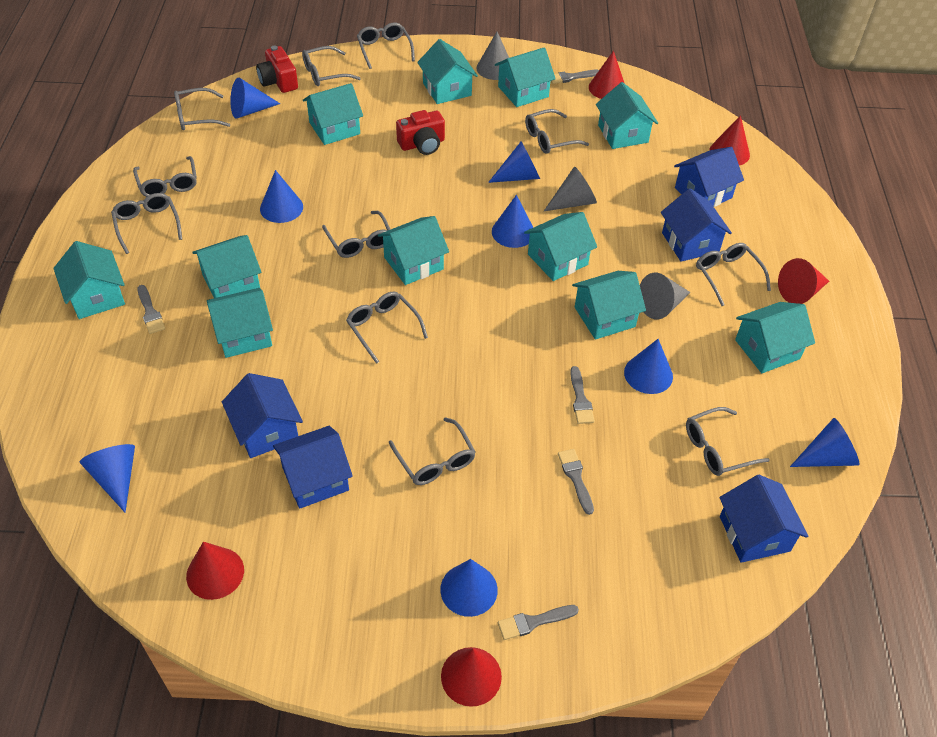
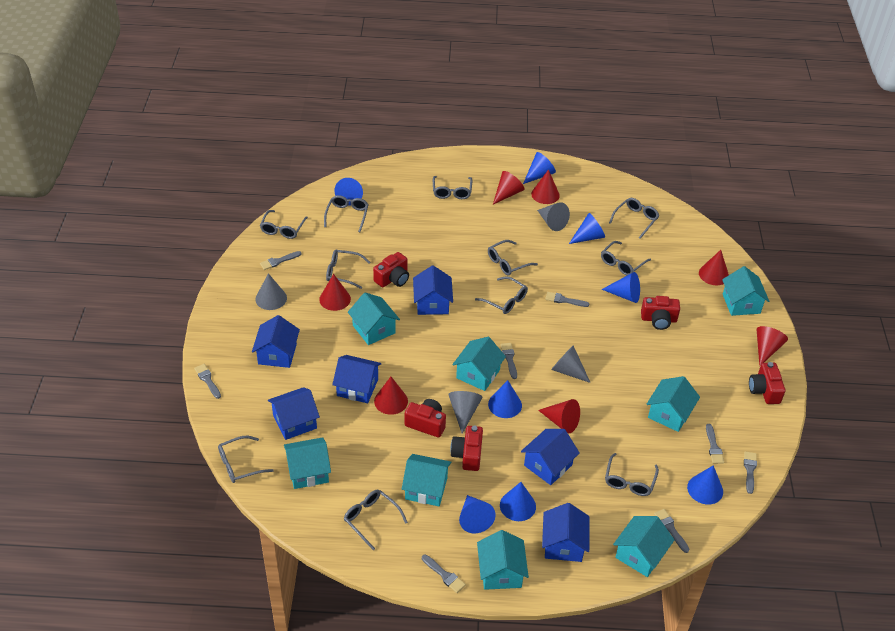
blue house: [222,373,303,458] [273,426,353,509] [661,188,732,262] [674,147,744,207] [719,475,808,563] = 5 -> [252,315,300,368] [268,387,320,440] [332,355,381,403] [413,266,453,315] [521,429,580,485] [542,503,590,562] = 6
grey brush: [137,285,165,334] [498,605,579,640] [551,70,599,84] [558,449,594,515] [570,366,595,424] = 5 -> [194,364,221,399] [260,251,301,270] [422,554,466,593] [500,343,517,379] [545,292,589,307] [654,509,689,553] [706,424,724,464] [744,451,757,494] = 8
grey cone: [476,32,509,80] [544,166,597,211] [640,273,690,320] = 3 -> [255,273,287,310] [448,391,482,434] [537,202,570,231] [551,345,591,383] = 4
red camera: [256,45,298,93] [396,110,445,155] = 2 -> [373,252,409,288] [405,399,446,438] [450,426,483,471] [641,296,680,330] [749,362,785,404] = 5
red cone: [186,542,244,600] [441,647,502,707] [589,51,625,99] [710,115,750,165] [778,258,829,304] = 5 -> [319,274,351,311] [374,377,408,415] [493,171,524,204] [531,170,560,204] [538,399,580,433] [699,250,729,285] [756,326,788,366] = 7
turquoise house: [53,241,125,319] [192,235,261,298] [207,288,273,358] [303,83,363,145] [378,216,449,285] [417,39,478,104] [495,47,556,107] [524,212,597,281] [572,271,646,340] [596,82,658,149] [735,302,815,373] = 11 -> [284,437,331,489] [348,293,400,345] [402,454,451,506] [452,337,506,391] [477,530,529,590] [613,516,674,577] [646,376,700,432] [722,266,769,316] = 8

